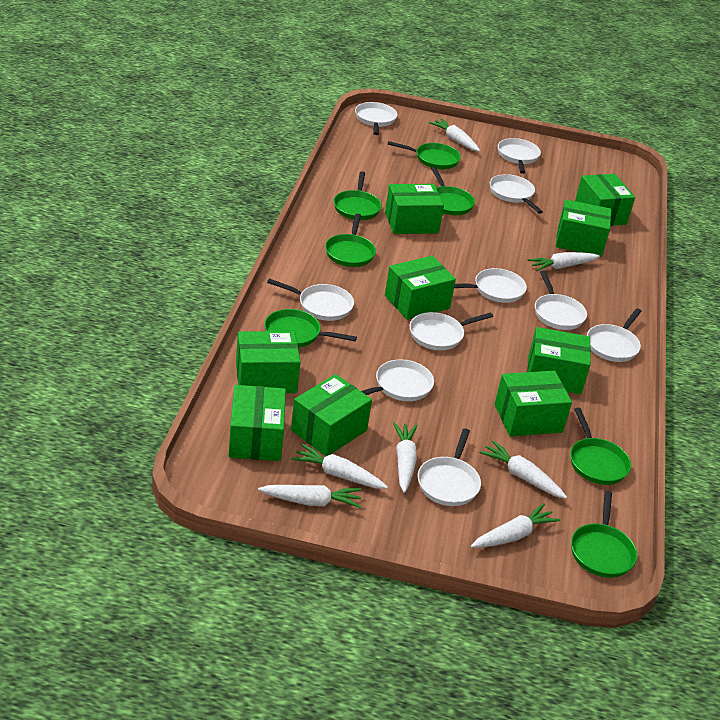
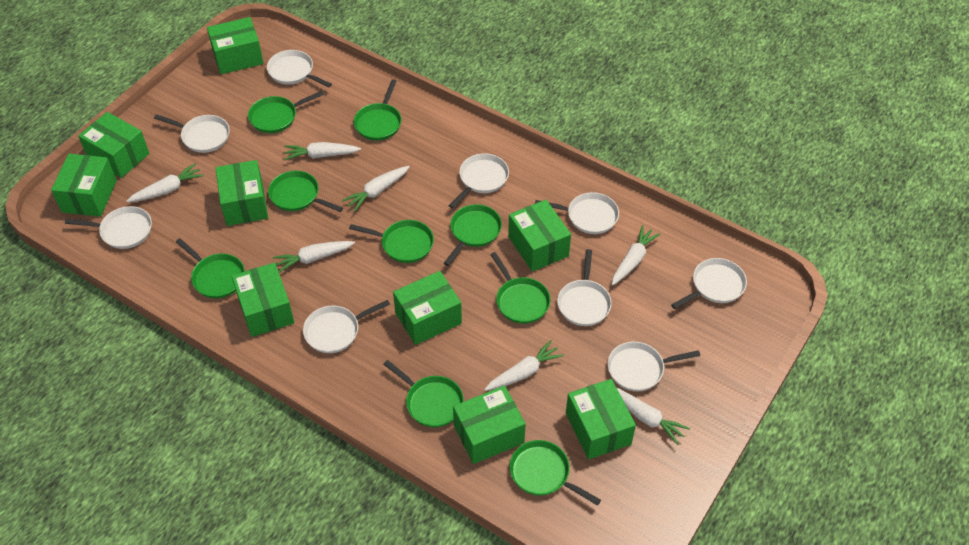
green pan: [264,309,357,348] [325,214,376,267] [334,171,382,220] [387,141,461,169] [431,167,475,215] [570,408,631,485] [571,491,637,578] = 7 -> [176,238,245,299] [248,91,324,133] [268,170,343,212] [349,220,434,263] [354,79,401,141] [383,360,464,428] [444,204,502,266] [490,252,551,324] [510,440,601,506] = 9
white pan: [267,278,354,321] [355,102,398,135] [361,359,434,401] [409,312,493,350] [418,428,481,506] [454,268,527,303] [490,174,543,214] [498,138,541,174] [535,270,587,330] [587,308,642,362] = 10 -> [65,206,152,249] [154,114,230,153] [267,50,332,87] [303,300,390,353] [448,153,509,208] [535,192,619,234] [557,249,612,326] [608,342,700,391] [671,258,747,309] = 9

